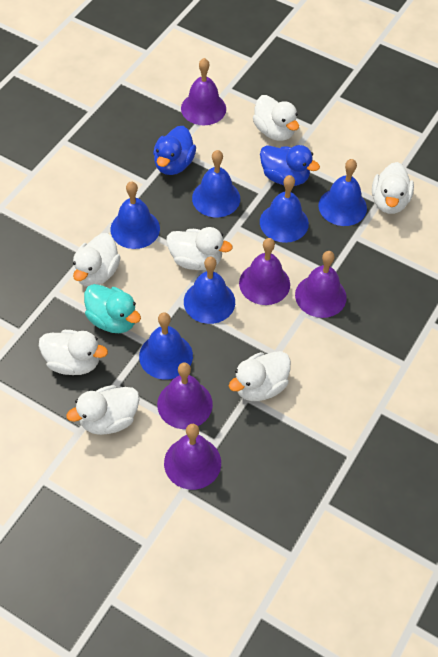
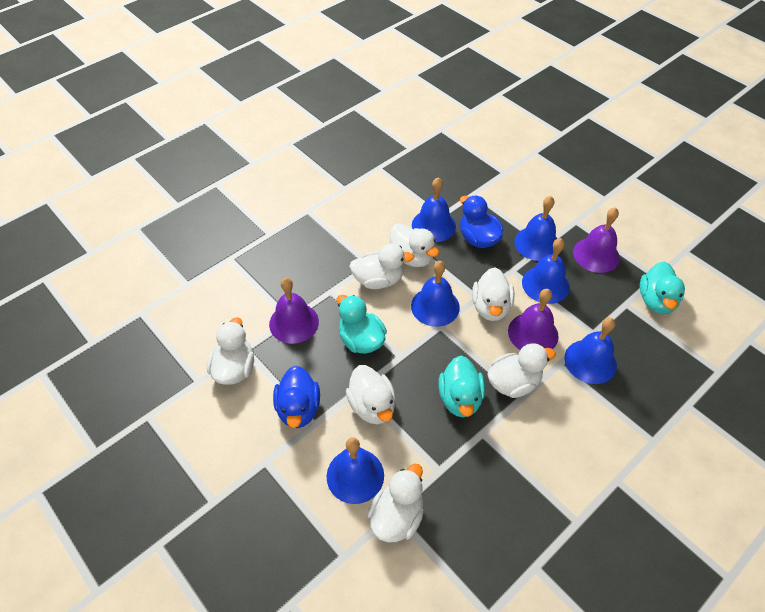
purple bell: [157,362,213,429] [164,424,221,490] [181,58,226,125] [239,238,290,305] [295,251,347,318] = 5 -> [269,278,319,344] [508,289,559,350] [573,207,620,273] = 3
turquoise duck: [84,284,141,333] = 1 -> [337,295,387,354] [439,356,485,417] [640,261,685,314] = 3

